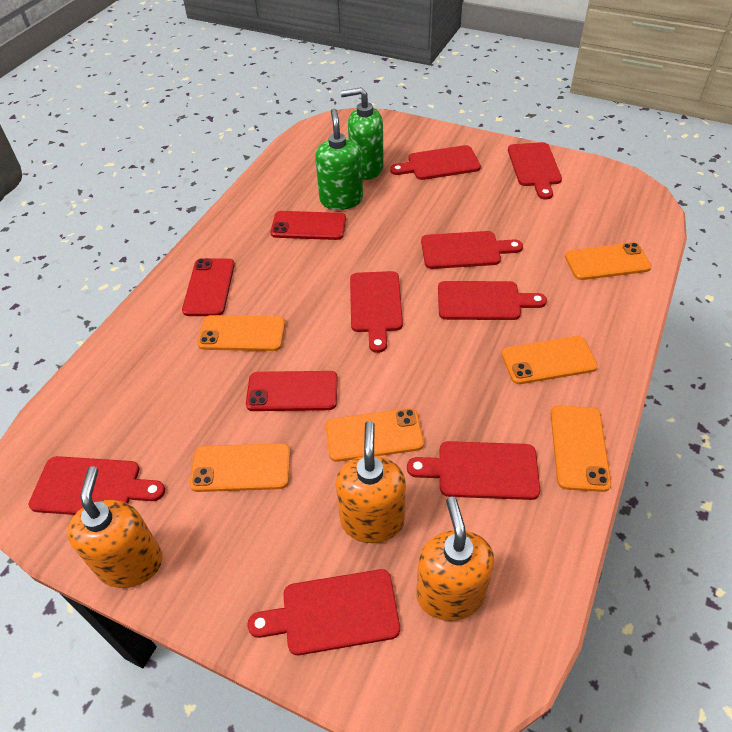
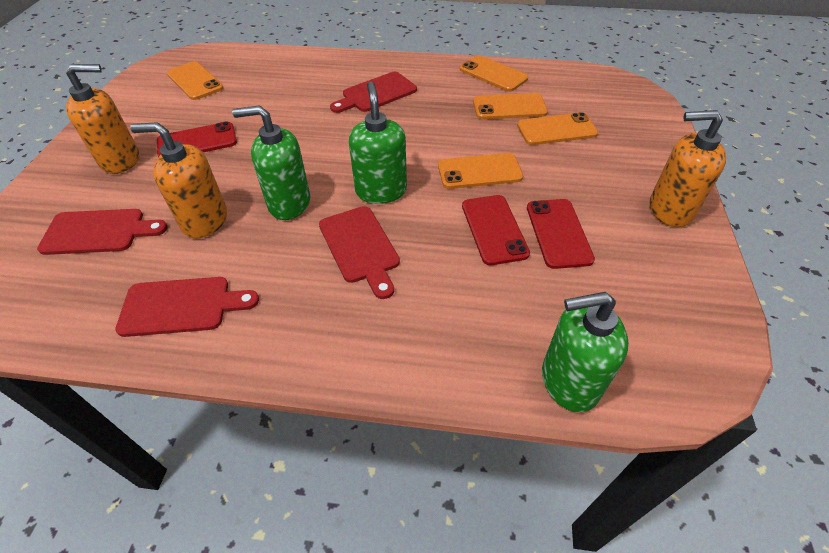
green soap dispenser: [315,109,363,210] [341,87,384,180] = 2 -> [232,105,310,220] [349,81,407,204] [542,292,629,412] = 3
orange phone: [190,443,290,492] [197,315,285,351] [326,408,424,462] [501,336,598,384] [551,405,611,492] [565,242,651,280] = 6 -> [167,61,224,100] [438,153,523,189] [460,55,528,92] [473,93,548,119] [517,112,598,145] = 5
red cutting board: [28,456,165,515] [247,569,400,655] [350,271,403,353] [390,145,481,180] [407,441,540,500] [421,231,523,269] [438,281,547,320] [508,142,562,200] = 8 -> [37,209,167,255] [115,277,259,337] [319,206,400,299] [330,72,417,113] = 4

